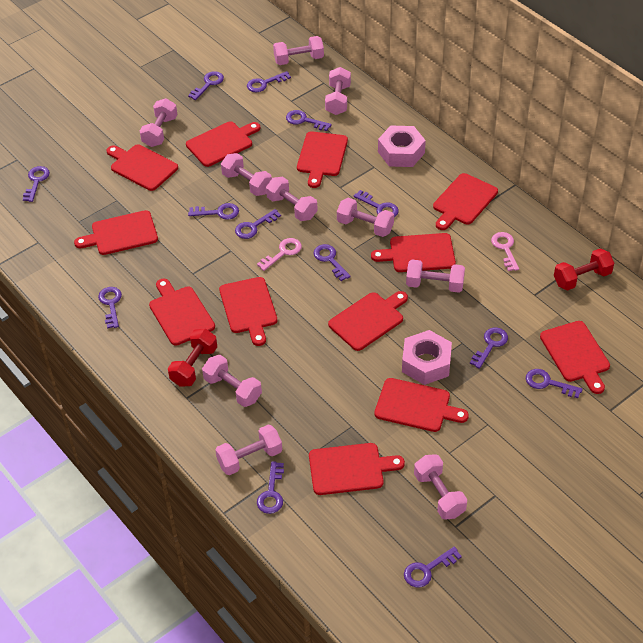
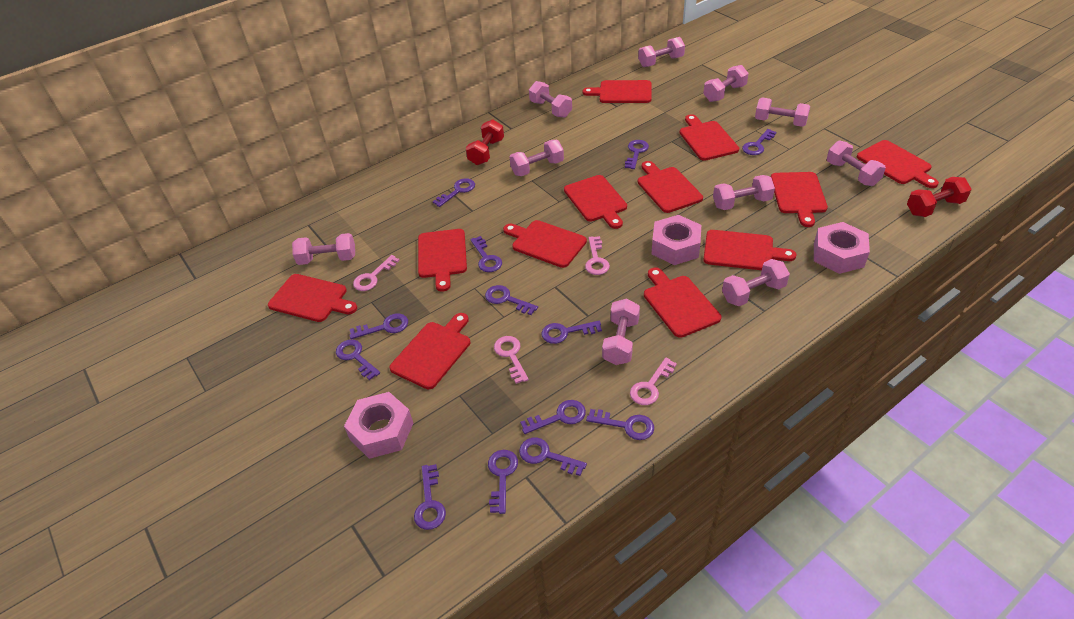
pink key: [257,238,302,271] [491,232,519,271] = 2 -> [353,255,400,291] [494,336,529,384] [585,236,610,275] [630,358,677,405] = 4
pink nut: [378,125,426,167] [402,330,452,385] = 2 -> [344,392,413,459] [652,215,701,265] [814,222,870,274] = 3

